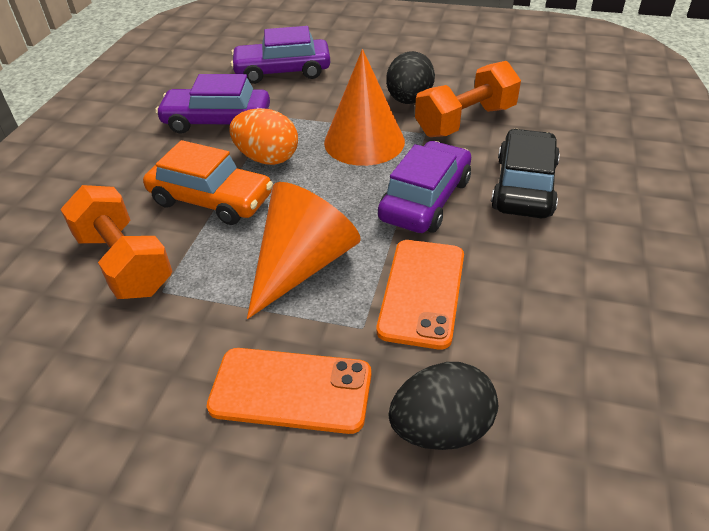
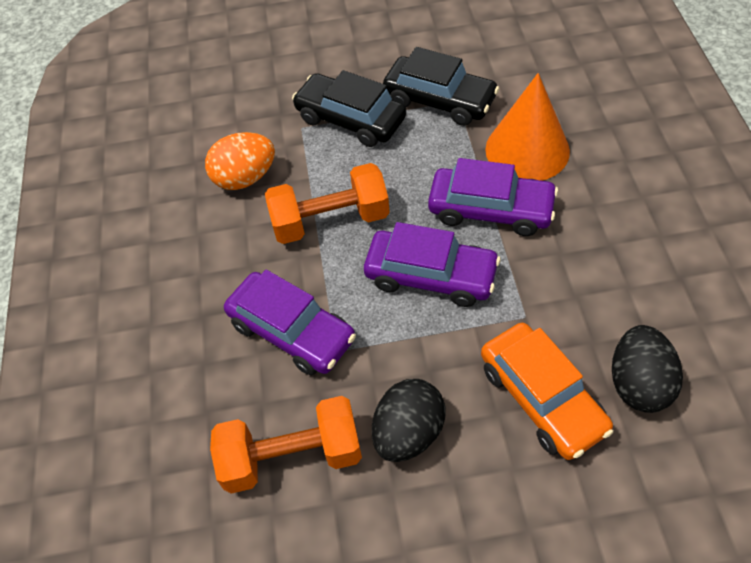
black car: [491,129,560,218] = 1 -> [292,70,406,147] [383,47,499,126] = 2
orange cone: [247,182,361,319] [324,49,405,166] = 2 -> [485,73,570,181] = 1
orange phone: [207,348,371,434] [377,240,464,349] = 2 -> none = 0

